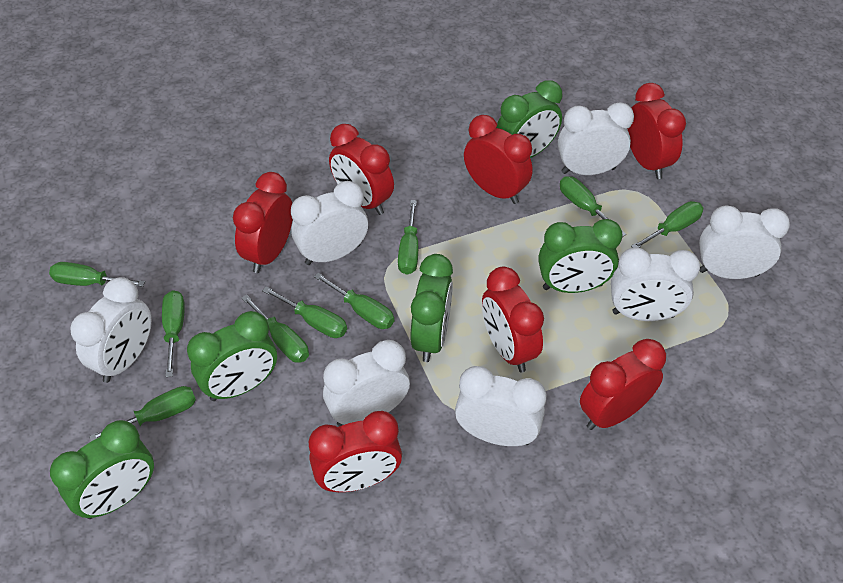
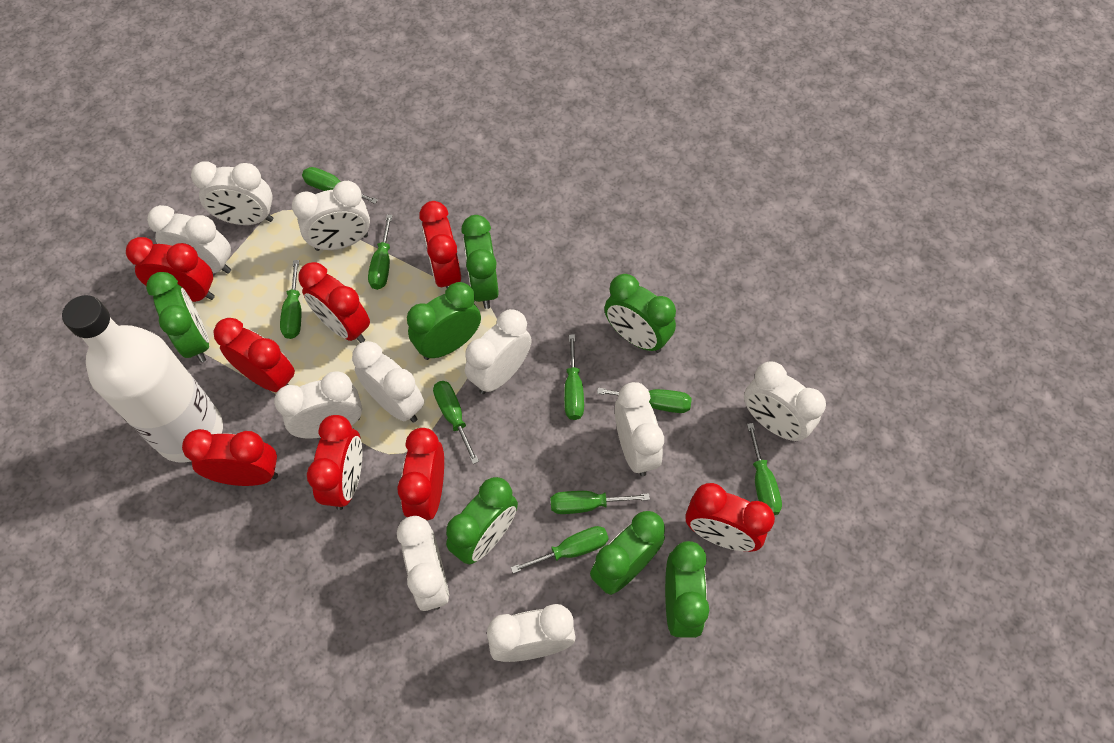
green clock: [50,420,154,519] [187,311,277,401] [411,254,453,362] [496,80,563,158] [538,219,623,293] = 5 -> [146,272,209,363] [407,282,481,360] [446,477,518,564] [461,215,499,309] [590,511,665,595] [604,274,676,353] [665,541,709,638] = 7
red clock: [233,172,293,273] [309,411,402,492] [329,124,394,215] [464,115,533,204] [482,267,544,372] [580,339,666,430] [627,83,686,179] = 7 -> [126,237,215,302] [182,429,278,486] [214,318,295,392] [299,262,370,343] [307,415,362,510] [397,428,444,520] [419,201,461,288] [685,483,775,552] = 8
white bottle: none = 0 -> [62,295,223,463] = 1
white clock: [70,277,152,383] [291,181,368,265] [323,340,410,426] [455,366,547,446] [558,102,634,175] [611,247,700,321] [699,205,790,279] = 7 -> [147,205,231,274] [191,161,273,225] [274,371,362,439] [292,181,370,251] [352,341,424,422] [397,516,449,611] [465,309,532,394] [487,604,576,662] [615,382,664,476] [744,361,826,441] = 10

